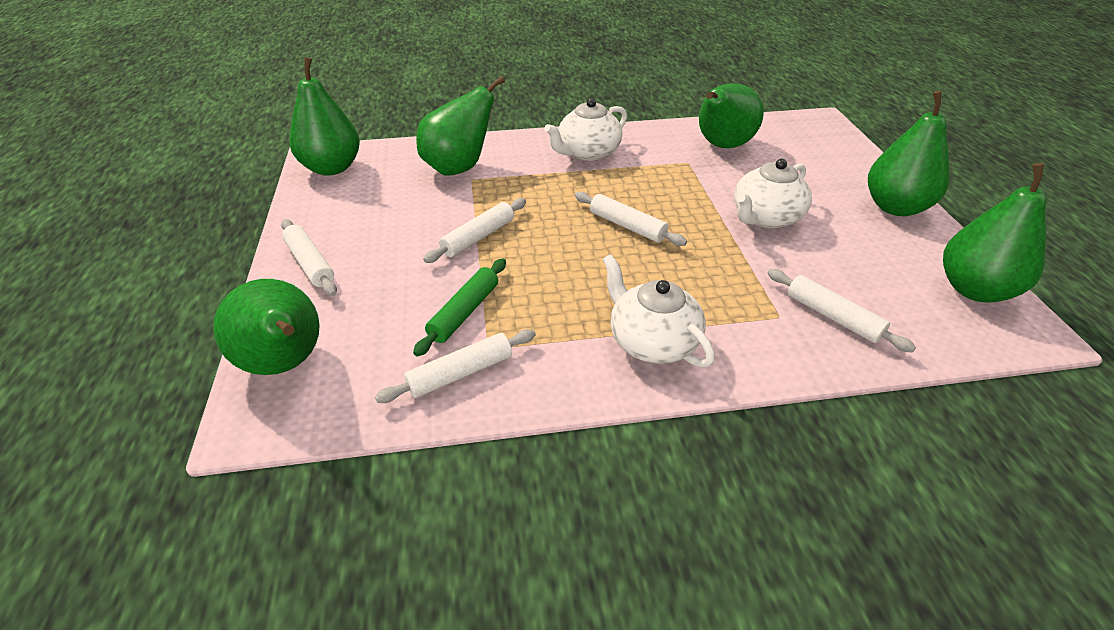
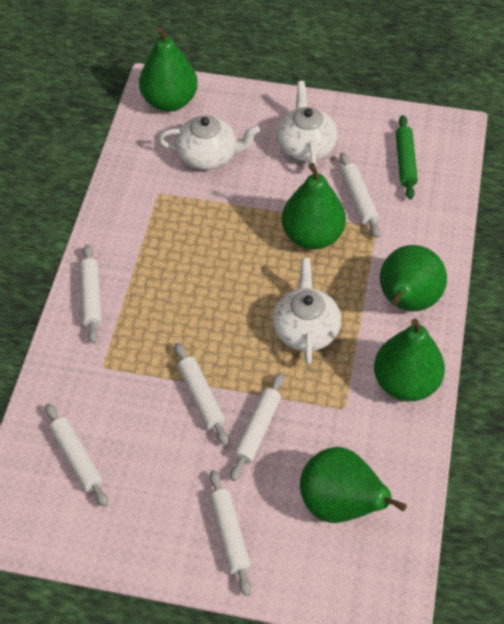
green pear: [213,279,320,375] [290,57,360,175] [416,76,505,176] [699,83,764,148] [868,91,949,216] [943,163,1046,302] = 6 -> [139,27,198,112] [282,163,346,250] [300,447,407,523] [374,319,445,401] [380,245,447,311] = 5
white rolling pin: [281,219,337,296] [375,329,536,403] [423,198,526,263] [575,192,687,246] [768,269,916,353] = 5 -> [45,403,108,507] [80,244,102,344] [175,343,229,446] [210,470,251,596] [230,373,284,481] [340,152,381,238] = 6

